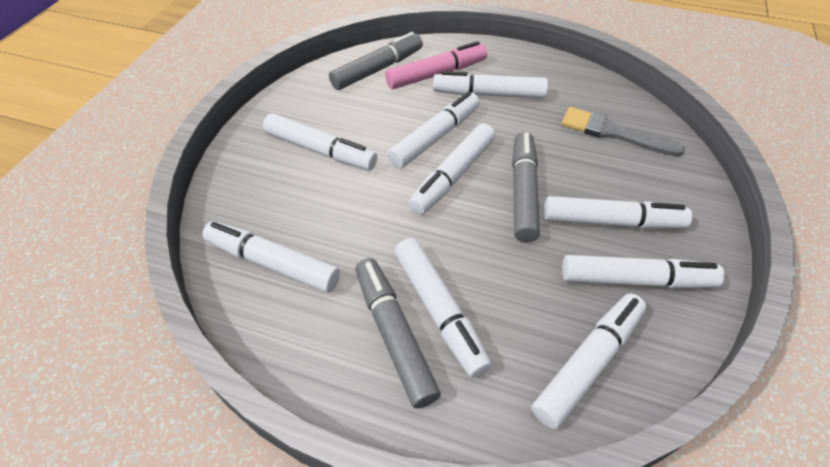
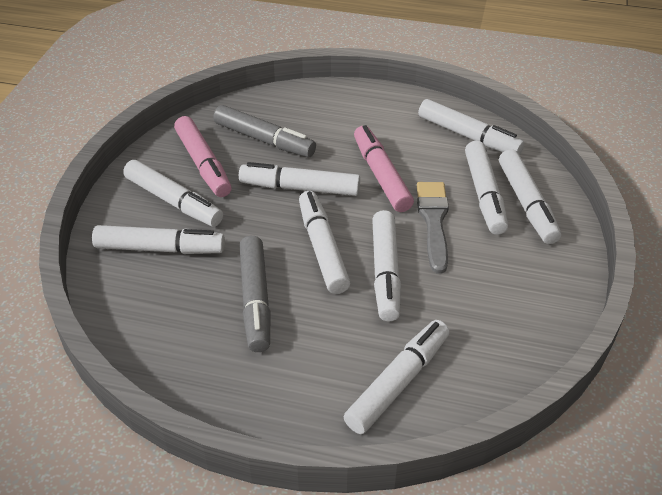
grey marker: [329,32,423,90] [355,258,441,409] [512,132,540,242] = 3 -> [213,105,316,157] [240,236,271,352] = 2
pink marker: [385,41,487,89] = 1 -> [174,116,232,197] [354,125,414,212] = 2

